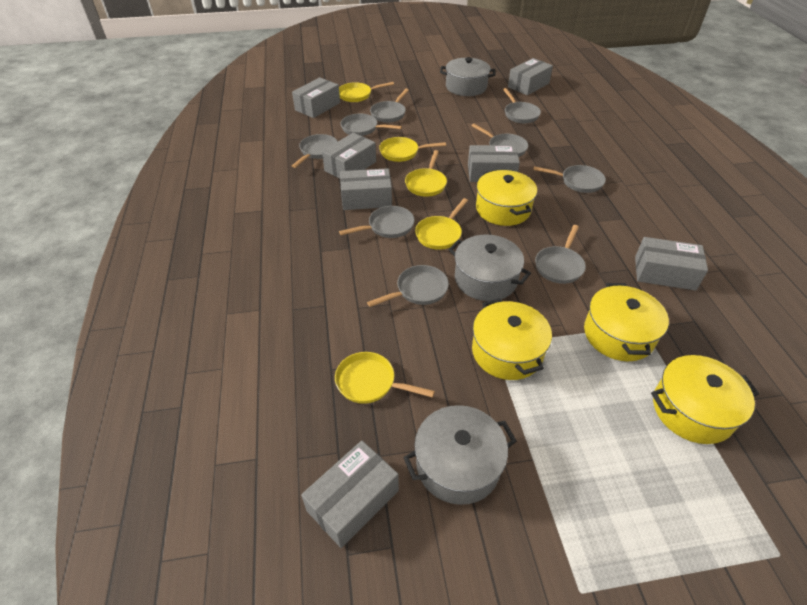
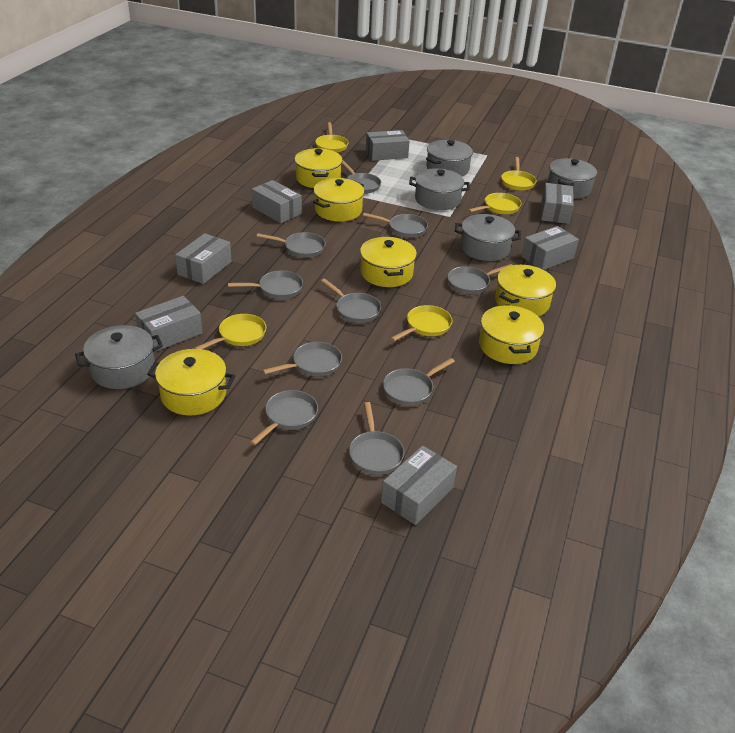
grey pan: [292,134,338,168] [339,206,415,238] [341,114,402,136] [367,265,449,307] [370,89,409,123] [471,123,528,157] [503,88,541,123] [533,165,606,193] [535,225,586,284] = 9 -> [228,271,303,299] [250,390,318,445] [257,232,326,258] [262,342,342,376] [321,279,381,323] [342,160,381,194] [349,402,404,475] [363,213,428,238] [383,358,455,406] [447,264,512,294] = 10
grey pot: [403,405,517,505] [440,57,495,96] [448,235,531,301] = 3 -> [75,325,163,389] [409,168,470,210] [426,140,473,176] [455,214,521,261] [547,158,597,198] = 5
yellow pot: [472,298,552,380] [476,170,537,226] [584,283,669,361] [651,355,759,444] = 4 -> [147,349,235,416] [295,148,342,188] [313,178,364,222] [360,236,417,287] [479,304,544,364] [495,265,556,316] = 6

